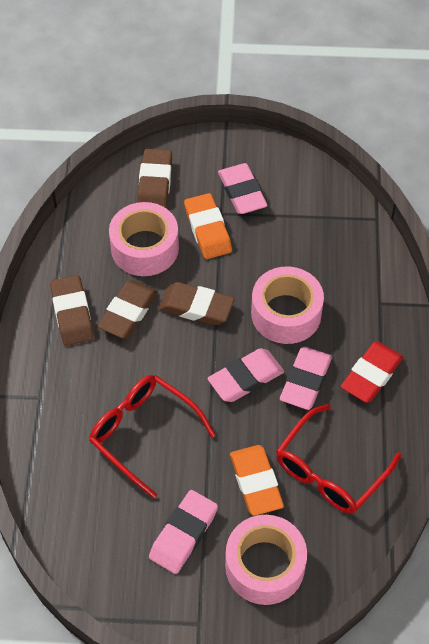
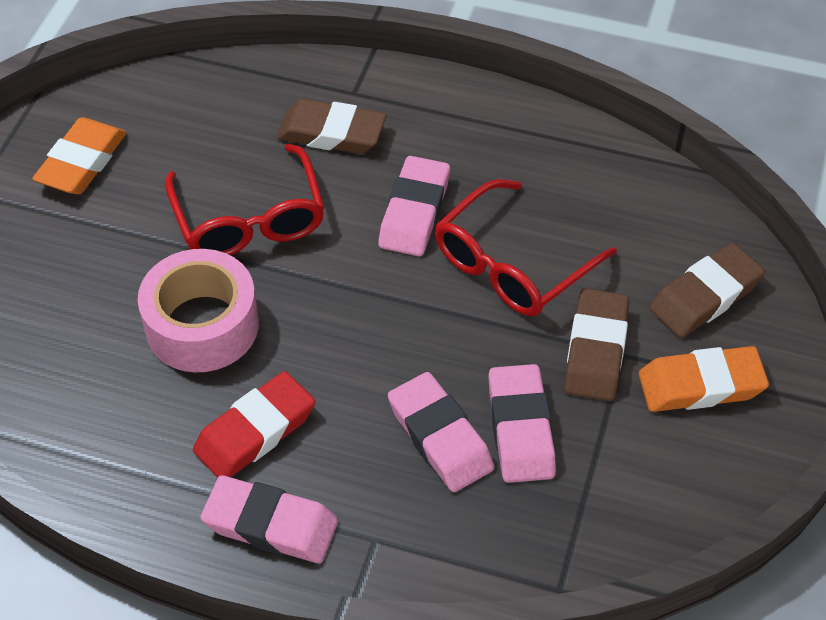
brown eraser: [50,275,94,346] [97,280,158,338] [137,149,172,208] [159,282,235,325] = 4 -> [277,99,386,154] [564,288,629,401] [649,243,765,338] = 3
pink tape: [109,202,179,276] [225,515,307,605] [251,267,324,344] = 3 -> [138,249,259,372] = 1

